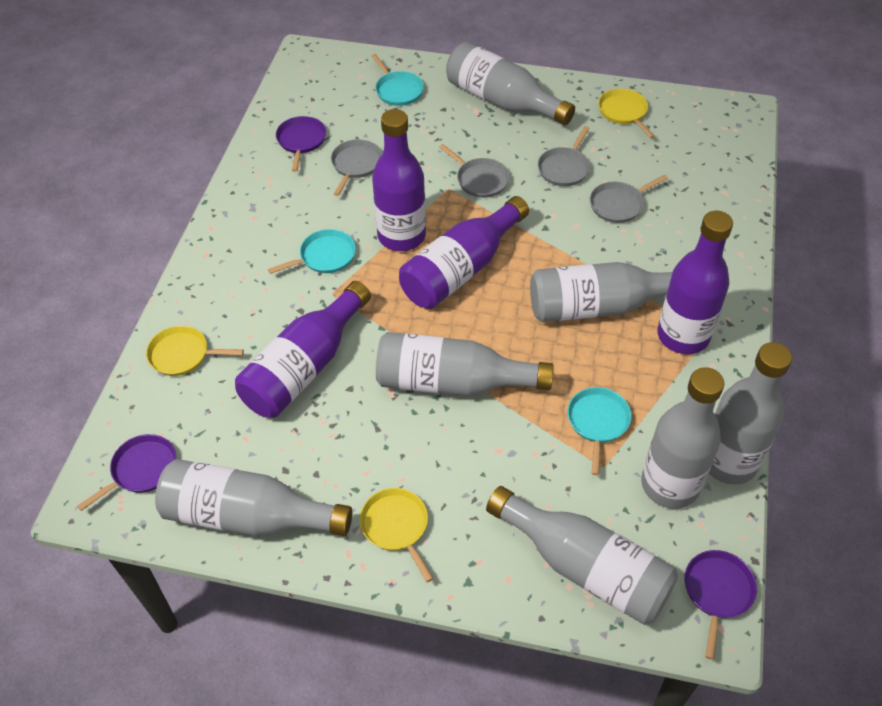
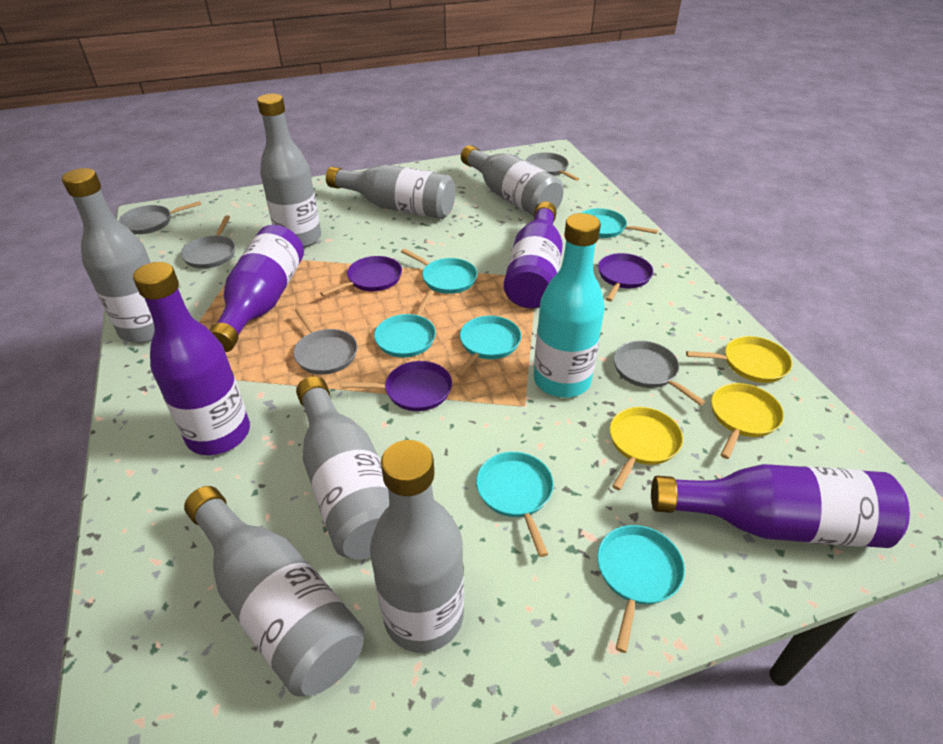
grey pan: [331,139,382,196] [439,144,510,198] [538,126,590,186] [590,175,668,223] = 4 -> [118,201,202,234] [181,215,235,269] [293,308,357,375] [526,152,579,181] [614,341,705,406] = 5
turquoise bottle: none = 0 -> [534,213,605,398] = 1
turquoise pan: [268,229,356,274] [371,54,424,106] [567,387,632,475] = 3 -> [374,290,436,358] [401,248,477,294] [455,316,521,378] [476,452,554,557] [581,208,658,238] [597,525,685,653] = 6

